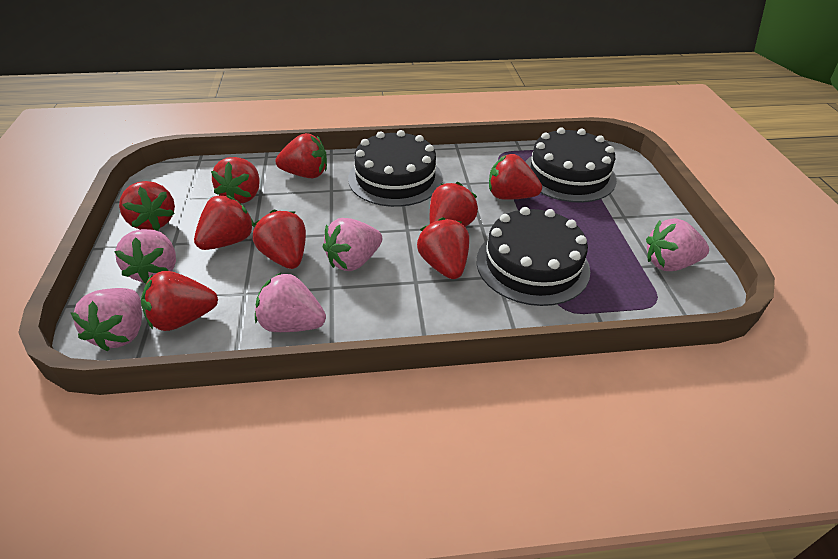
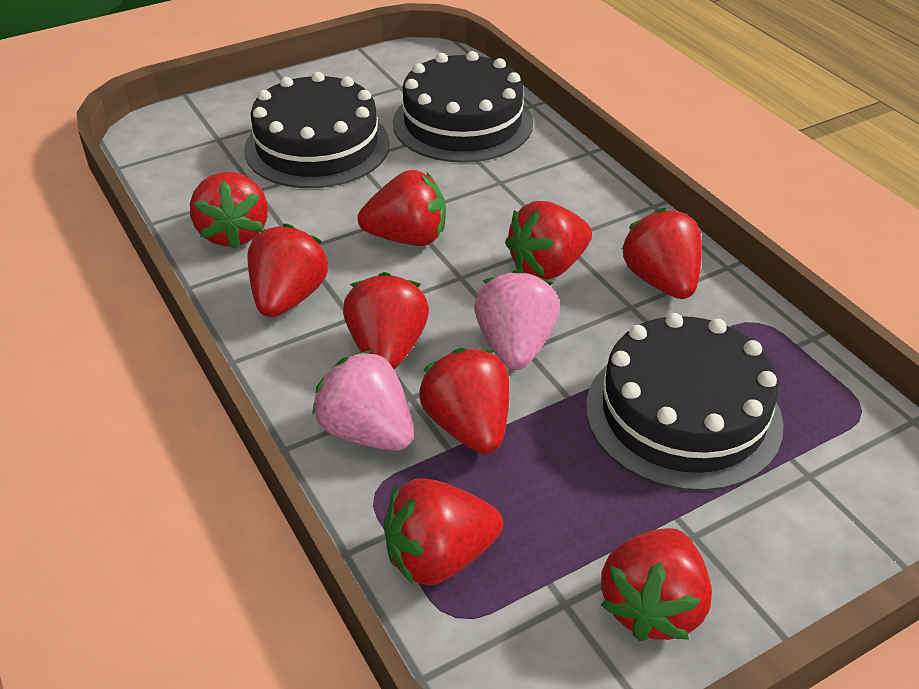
pink strawberry: [71,288,142,352] [114,229,176,283] [255,273,326,332] [323,218,382,271] [646,218,709,271] = 5 -> [312,350,414,451] [474,269,560,370] = 2

